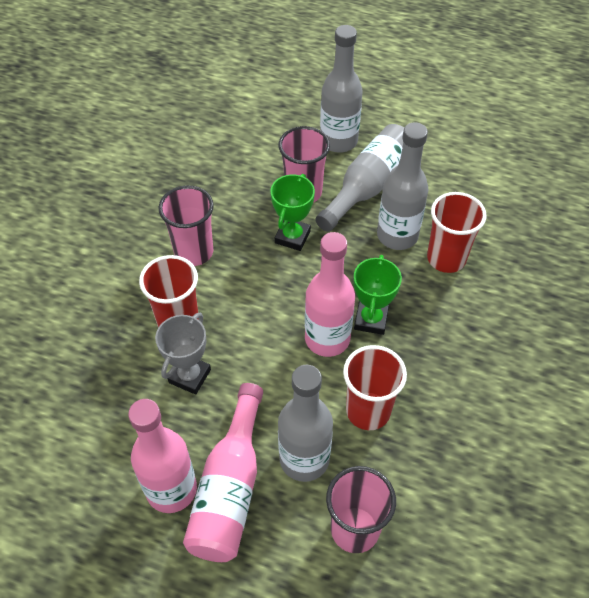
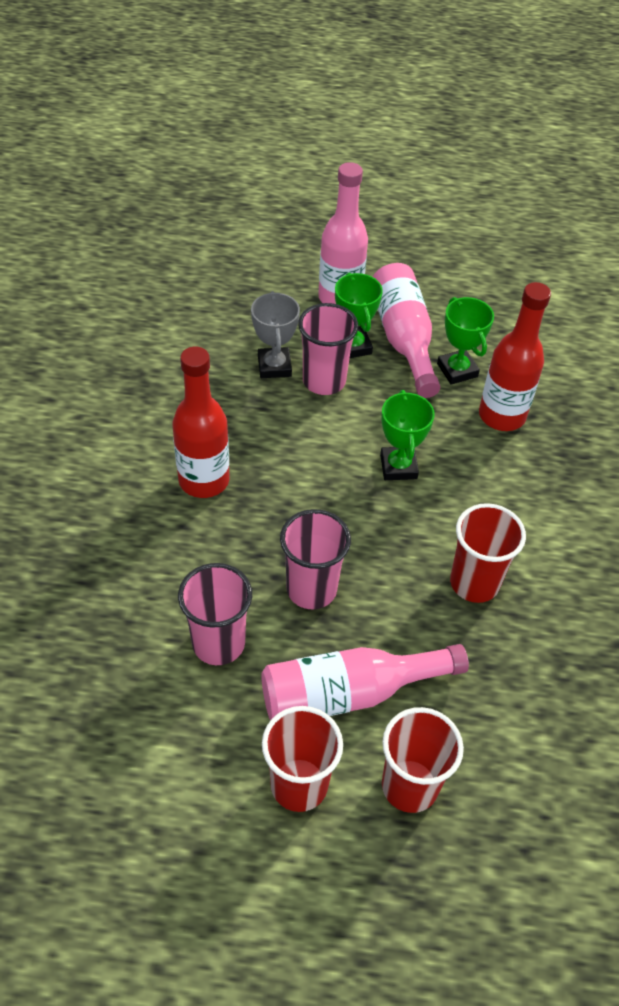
green trophy: [270,174,315,251] [354,255,402,335] = 2 -> [335,273,383,358] [380,390,435,480] [437,297,494,385] = 3
grey bottle: [278,365,333,482] [315,124,405,232] [320,25,363,153] [377,122,428,250] = 4 -> none = 0
red bottle: none = 0 -> [172,347,230,498] [479,282,551,431] = 2

